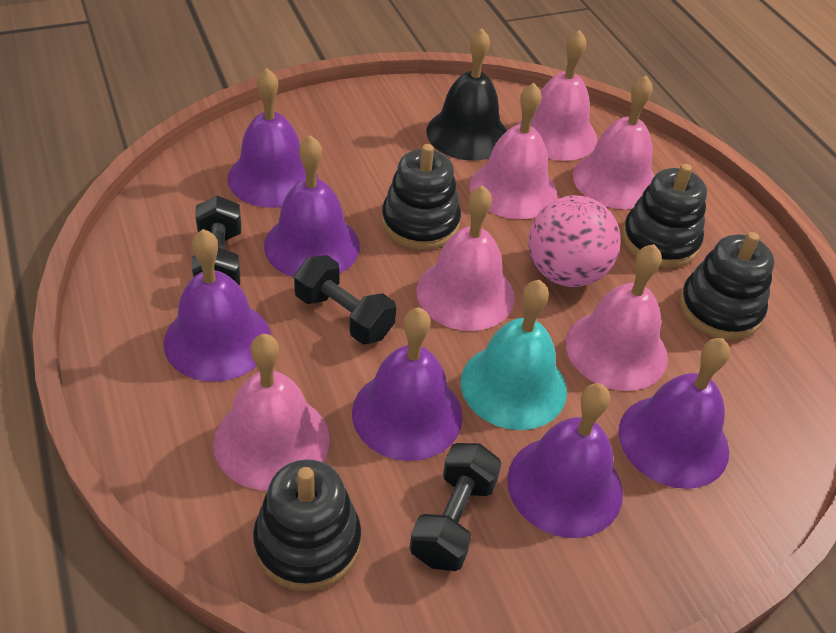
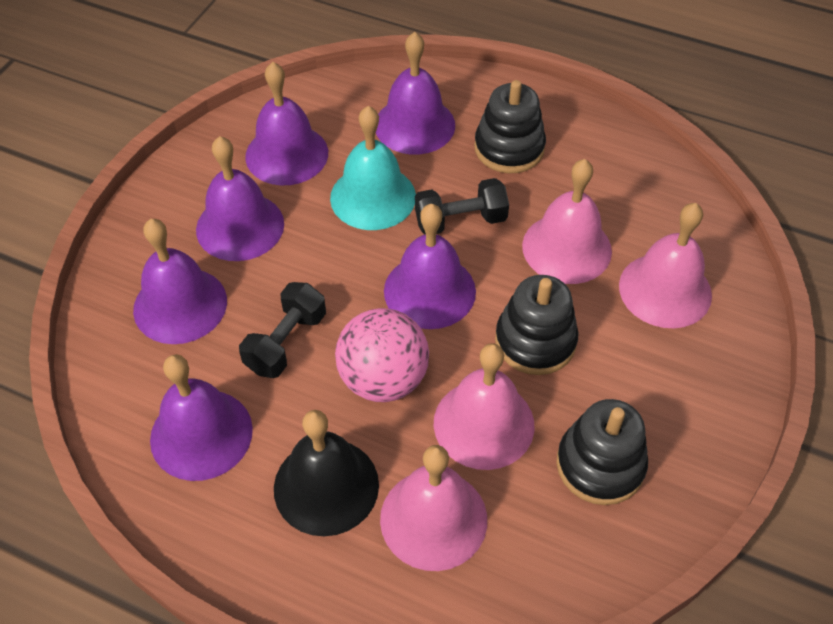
black dumbbell: [192,196,241,285] [294,255,396,344] [410,443,502,571] = 3 -> [239,282,326,378] [415,178,509,234] = 2
black stacking toy: [253,459,361,591] [382,144,461,250] [622,164,707,268] [679,232,774,340] = 4 -> [474,80,546,173] [495,275,579,375] [556,399,648,505] = 3
pink bell: [213,334,330,490] [417,185,514,331] [470,83,557,219] [517,30,597,161] [566,244,668,391] [573,75,654,209] = 6 -> [380,445,487,571] [434,343,534,470] [522,159,612,284] [619,203,712,328] = 4

